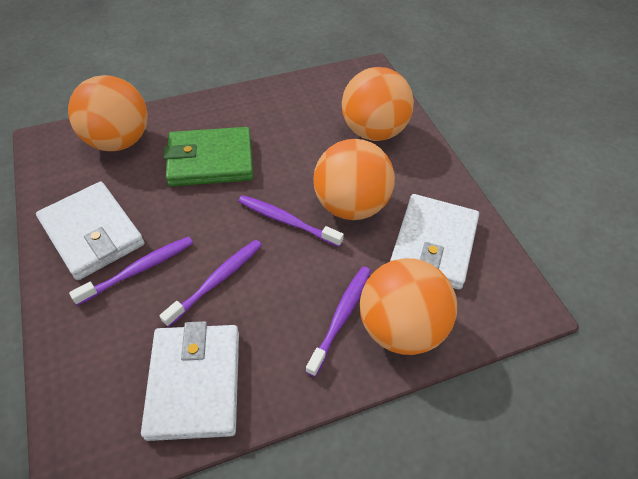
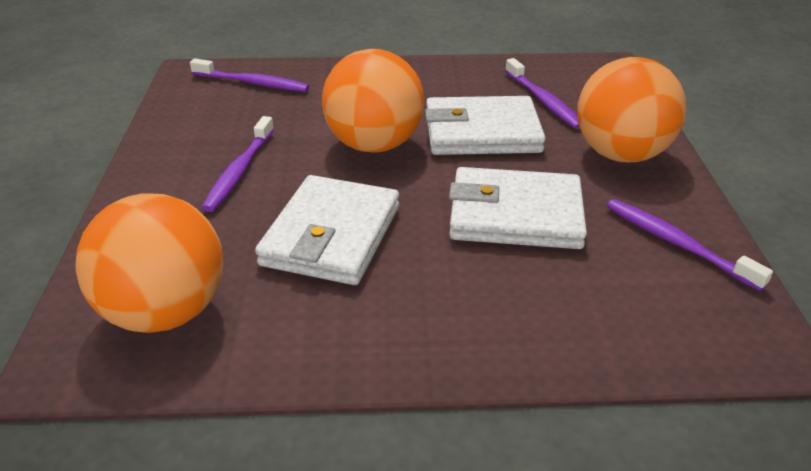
green wallet: [163,127,253,186] = 1 -> none = 0
orange ball: [68,75,148,151] [313,139,395,220] [342,67,414,141] [360,258,457,355] = 4 -> [75,193,223,333] [322,49,424,153] [577,57,686,162] = 3

